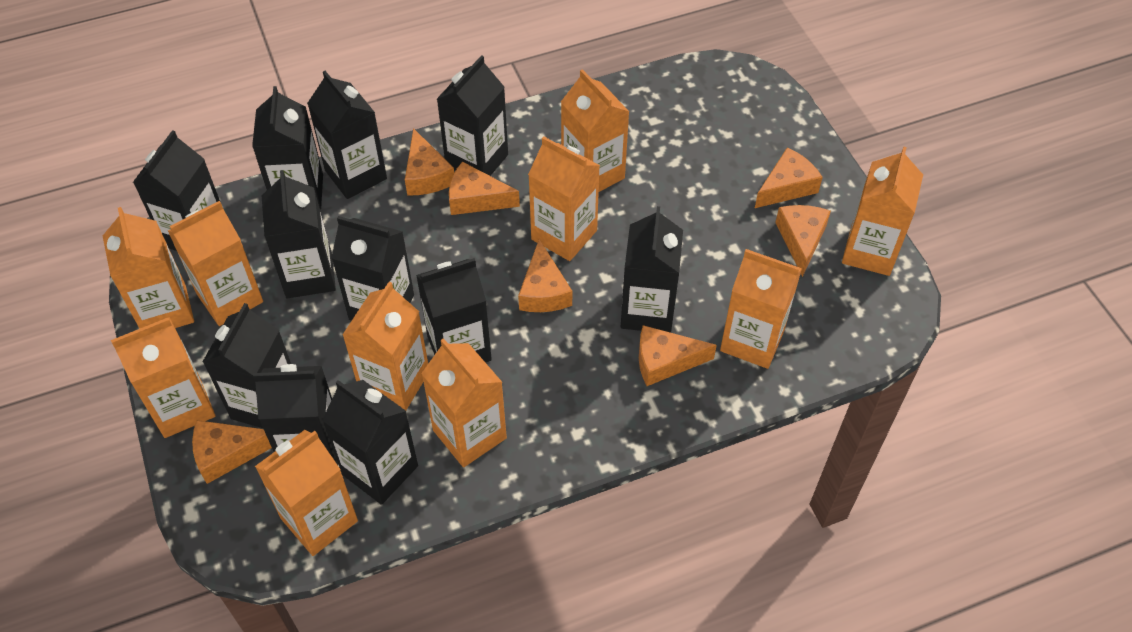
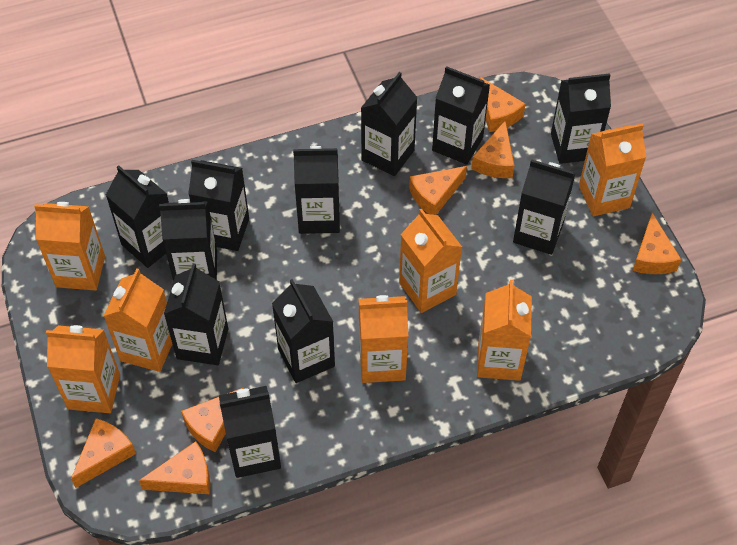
orange carton: [103,207,194,329] [111,317,216,438] [168,201,263,326] [255,430,358,556] [343,282,428,410] [421,338,507,467] [528,136,600,261] [561,69,629,192] [720,249,802,369] [842,147,923,276] = 10 -> [34,202,105,291] [46,325,120,413] [104,269,172,372] [359,295,408,383] [399,208,462,313] [477,280,532,381] [579,123,646,216] = 7

